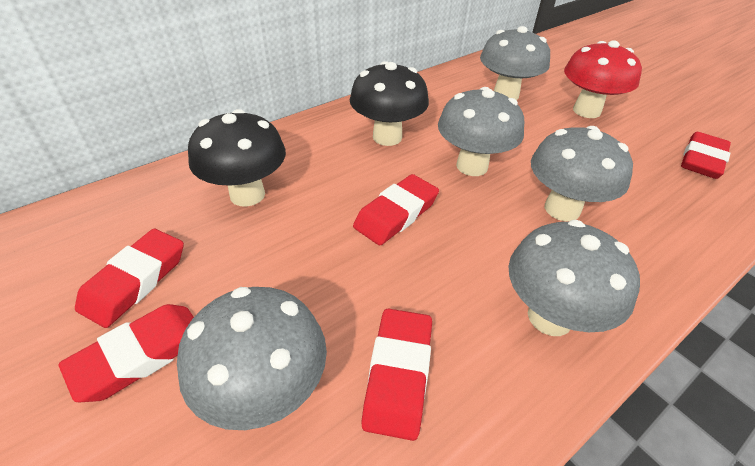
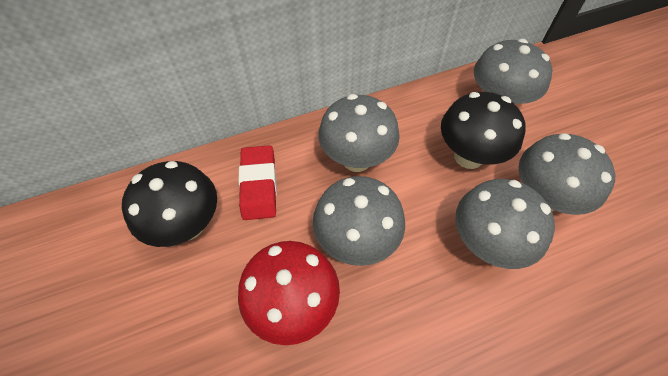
red eraser: [59,304,194,402] [75,229,184,328] [353,174,439,245] [361,309,432,441] [681,132,731,179] = 5 -> [238,145,277,220] = 1

